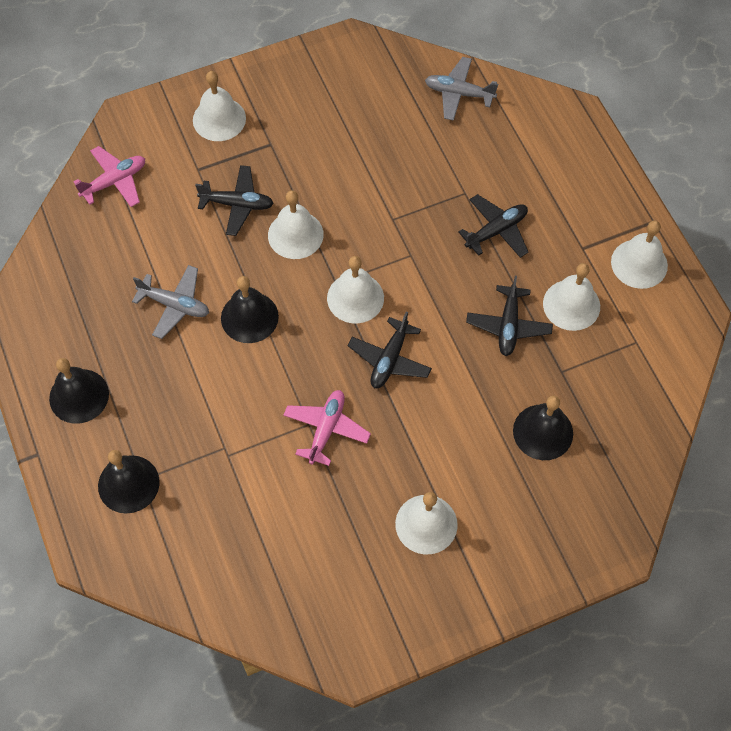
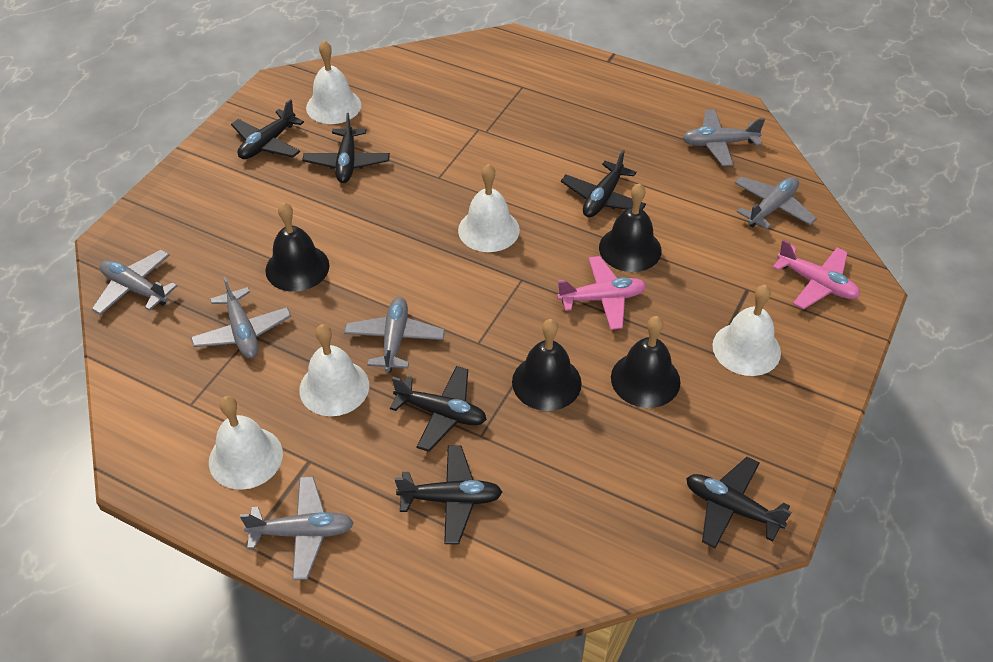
black plane: [195,165,274,236] [347,312,432,388] [458,194,528,258] [466,276,553,356] = 4 -> [231,99,304,159] [302,113,390,183] [390,366,487,452] [395,445,502,544] [561,150,646,217] [686,457,792,548] = 6
grey plane: [132,265,209,339] [425,57,498,121] = 2 -> [92,250,177,315] [191,277,291,358] [240,476,354,580] [344,297,445,372] [683,109,765,166] [734,177,817,229] = 6
white bell: [193,71,246,141] [268,190,324,259] [327,256,384,323] [395,492,458,554] [543,263,600,331] [611,220,668,289] = 6 -> [209,396,283,490] [299,324,369,416] [306,40,361,124] [458,164,520,252] [712,285,781,376] = 5

